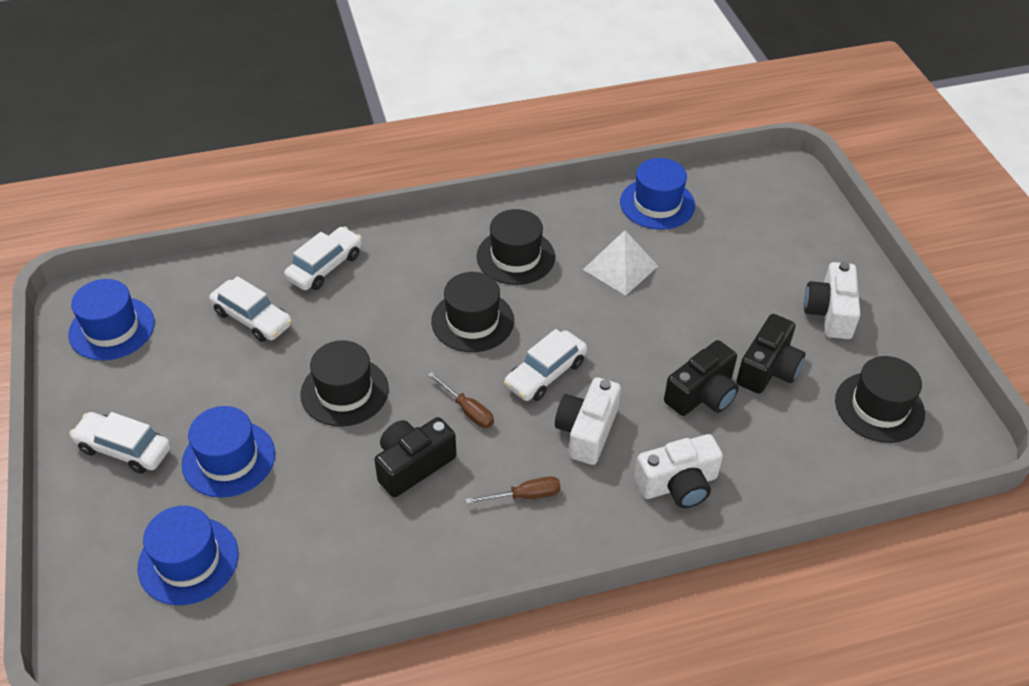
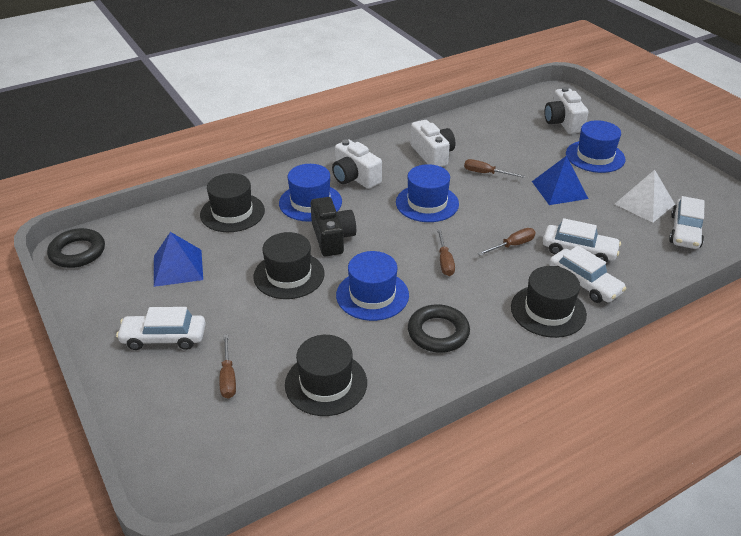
black camera: [374,417,457,498] [664,340,739,416] [737,314,805,394] = 3 -> [311,197,356,256] = 1
black ring: none = 0 -> [47,228,105,268] [408,304,470,353] = 2
blue pyramid: none = 0 -> [154,232,203,287] [532,156,588,205] = 2
brown screwdriver: [428,372,494,428] [466,476,561,504] = 2 -> [219,334,236,399] [437,229,455,276] [464,159,525,178] [478,228,536,255] = 4

